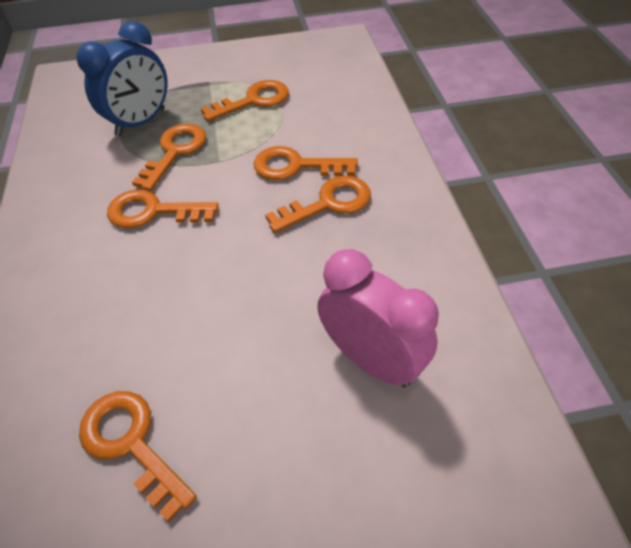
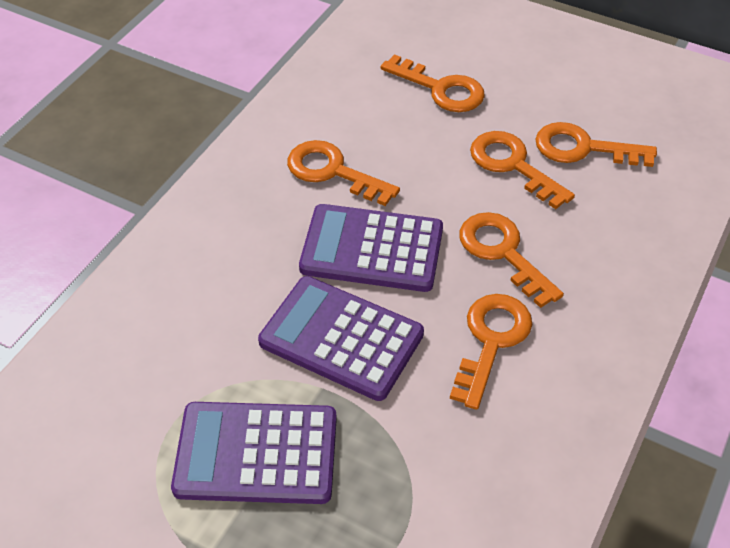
blue clock: [76,21,168,136] = 1 -> none = 0
pink clock: [317,249,439,387] = 1 -> none = 0
purple calculator: none = 0 -> [171,402,337,504] [258,276,424,401] [299,204,443,292] = 3

